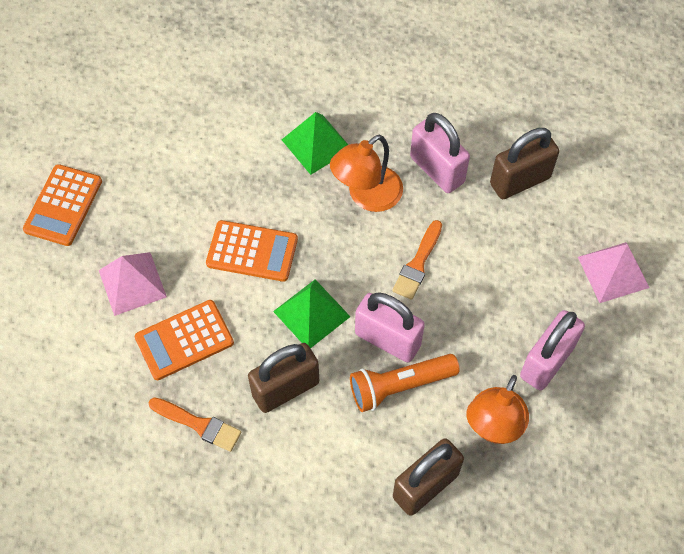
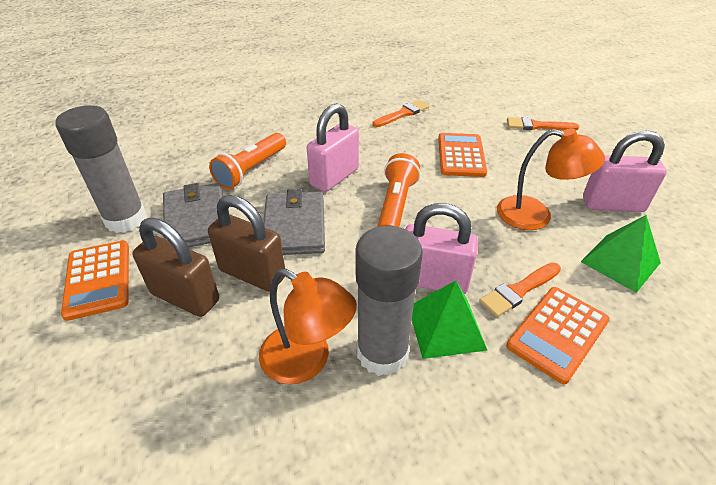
brown padlock: [248,343,319,413] [393,438,464,516] [490,128,559,199] = 3 -> [132,218,219,317] [208,195,285,292] = 2
grey glue stick: none = 0 -> [55,105,147,233] [355,226,423,376] = 2
grey wallet: none = 0 -> [163,183,223,248] [263,189,325,255] = 2
orange brush: [148,397,241,452] [392,220,442,300] = 2 -> [372,100,429,127] [479,263,561,317] [507,117,579,130] = 3
orange flashlight: [350,354,460,412] = 1 -> [209,133,286,190] [378,153,421,227] = 2
pink pyramid: [99,252,167,316] [578,242,650,303] = 2 -> none = 0

